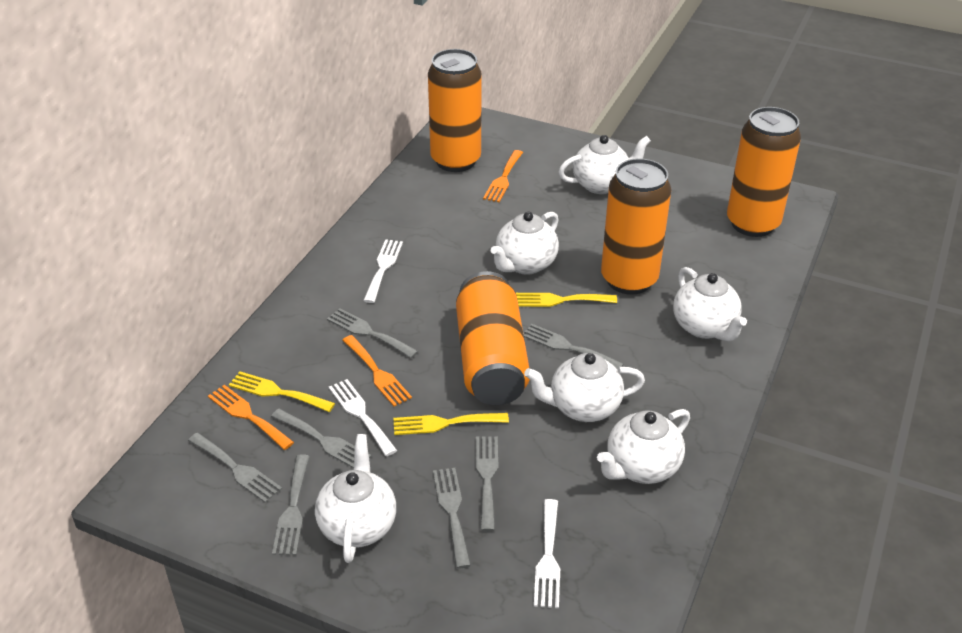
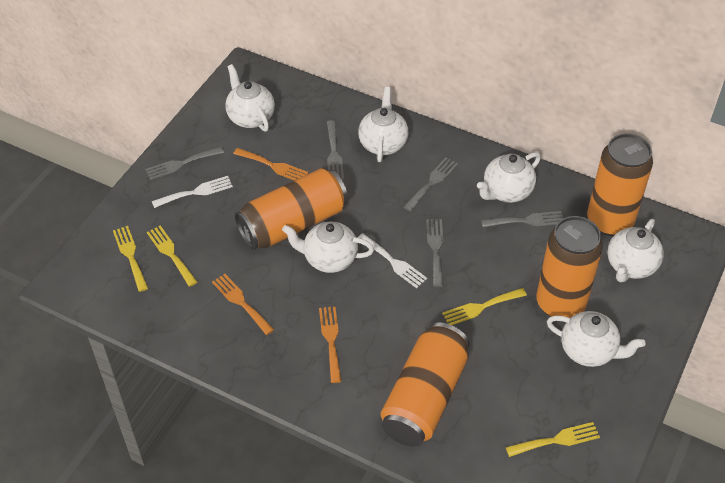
grey fork: [188,433,282,503] [271,409,372,468] [272,454,310,555] [327,308,418,358] [433,468,471,568] [476,437,498,531] [523,324,624,370] = 7 -> [145,147,224,180] [327,120,344,180] [404,157,458,212] [426,219,443,287] [481,211,563,227] = 5
white fork: [329,379,397,456] [363,239,403,303] [534,499,560,608] = 3 -> [152,176,233,208] [357,233,427,288] = 2
yellow fork: [229,371,335,412] [393,413,509,435] [516,293,617,307] = 3 -> [113,226,148,292] [147,225,197,287] [442,288,527,325] [506,422,600,457] = 4

